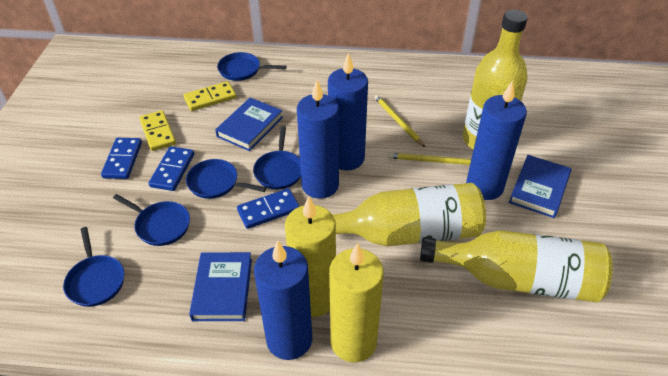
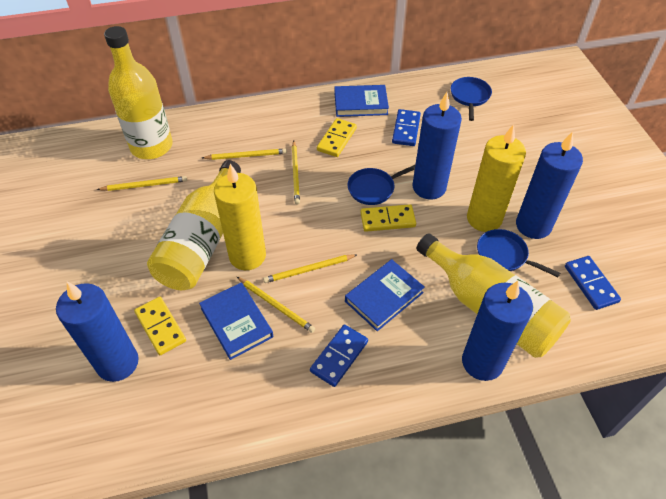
blue pan: [63,227,124,307] [113,194,190,246] [186,159,266,199] [217,52,287,81] [253,126,301,189] = 5 -> [348,164,416,205] [451,77,492,121] [477,229,560,277] = 3
yellow domino: [139,110,176,151] [184,81,236,111] = 2 -> [134,297,186,355] [317,118,357,157] [360,204,416,232] = 3
yellow pencil: [374,95,425,147] [389,153,471,165] = 2 -> [97,176,187,191] [202,148,287,160] [237,277,315,333] [263,254,357,283] [292,141,300,205] = 5

